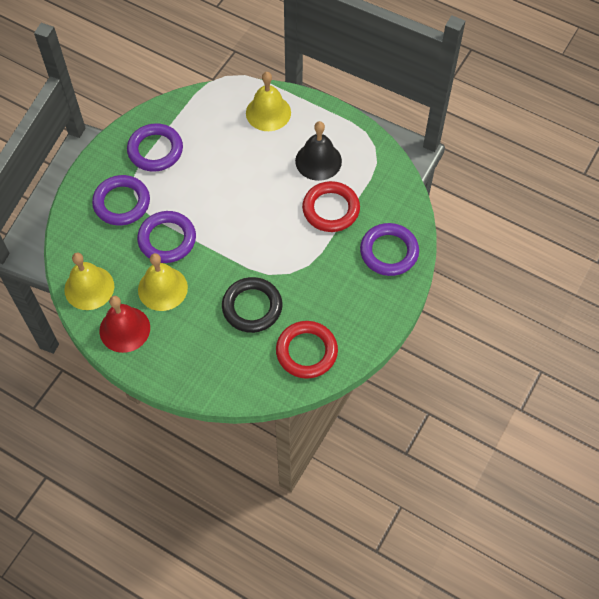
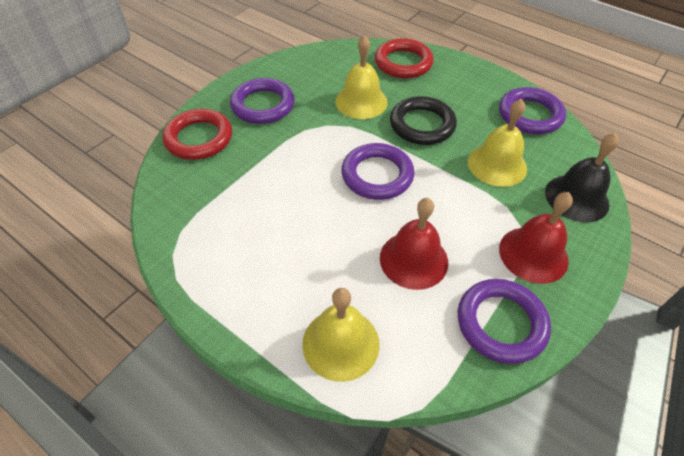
red bell: [99,296,150,353] = 1 -> [380,198,448,290] [499,192,573,284] = 2

